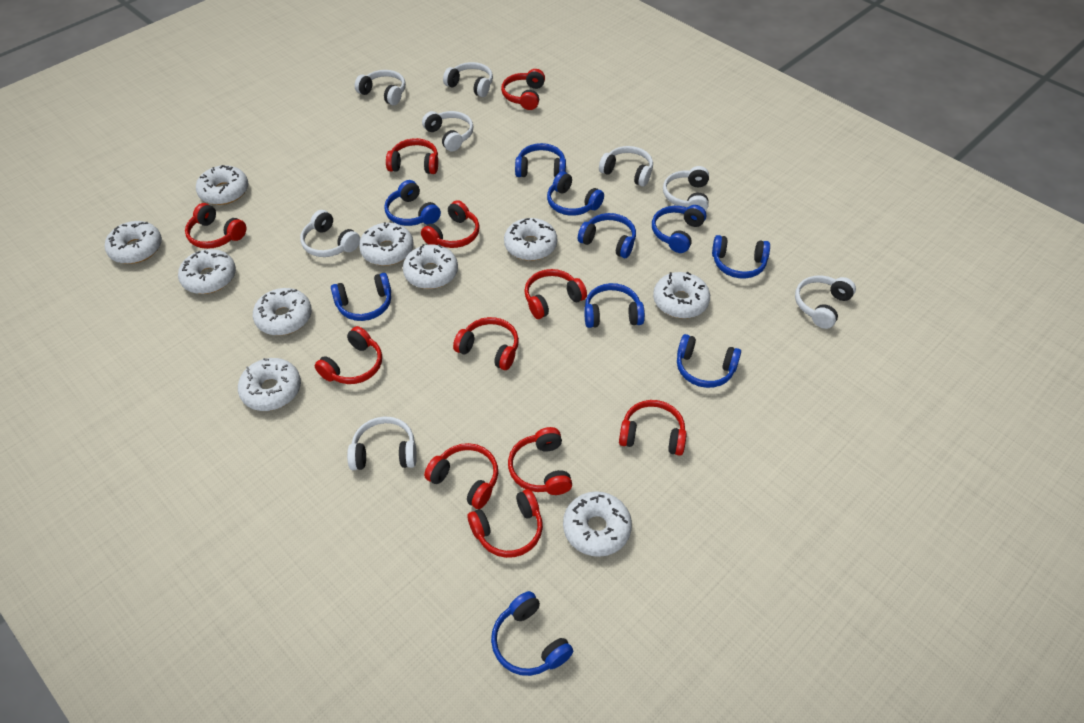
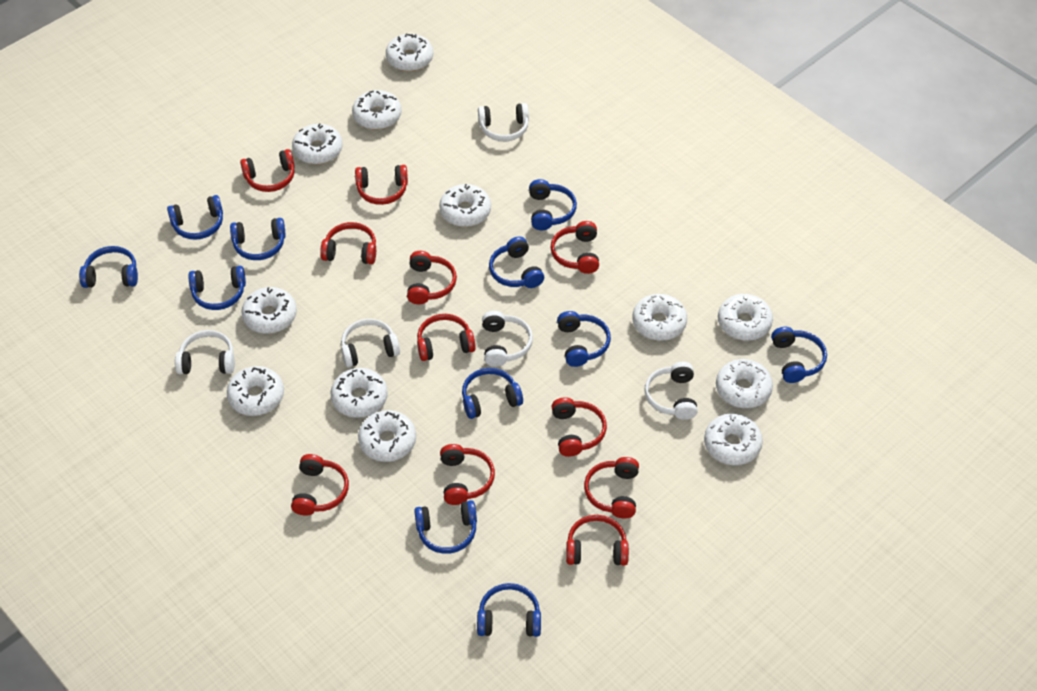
blue headphones: [331,273,391,321] [384,180,441,226] [491,591,573,676] [515,143,566,177] [547,171,604,216] [578,213,636,258] [584,283,645,328] [652,205,706,253] [677,334,741,388] [712,235,770,279] = 10 -> [79,246,138,288] [167,195,223,240] [188,266,246,310] [230,218,286,260] [414,500,477,554] [462,368,523,419] [477,583,541,637] [489,236,544,288] [529,179,577,230] [557,311,611,367] [771,327,827,383] = 11
white donut: [105,221,162,264] [178,249,236,294] [196,165,248,205] [238,358,301,411] [253,288,312,336] [359,222,414,266] [403,244,458,289] [504,218,557,261] [563,491,632,557] [653,272,710,319] = 10 -> [227,366,284,416] [242,287,297,334] [292,123,343,164] [331,368,388,418] [352,90,402,130] [358,410,416,462] [386,34,433,71] [439,184,491,227] [632,294,687,341] [704,414,763,465] [716,359,773,408] [718,294,773,341] = 12
white headphones: [300,210,360,257] [347,416,417,470] [355,70,406,105] [422,111,474,152] [443,62,493,97] [599,146,653,187] [663,166,709,211] [795,275,856,329] = 8 -> [175,330,235,374] [341,319,400,367] [478,103,529,141] [482,311,533,367] [644,362,698,420] = 5

